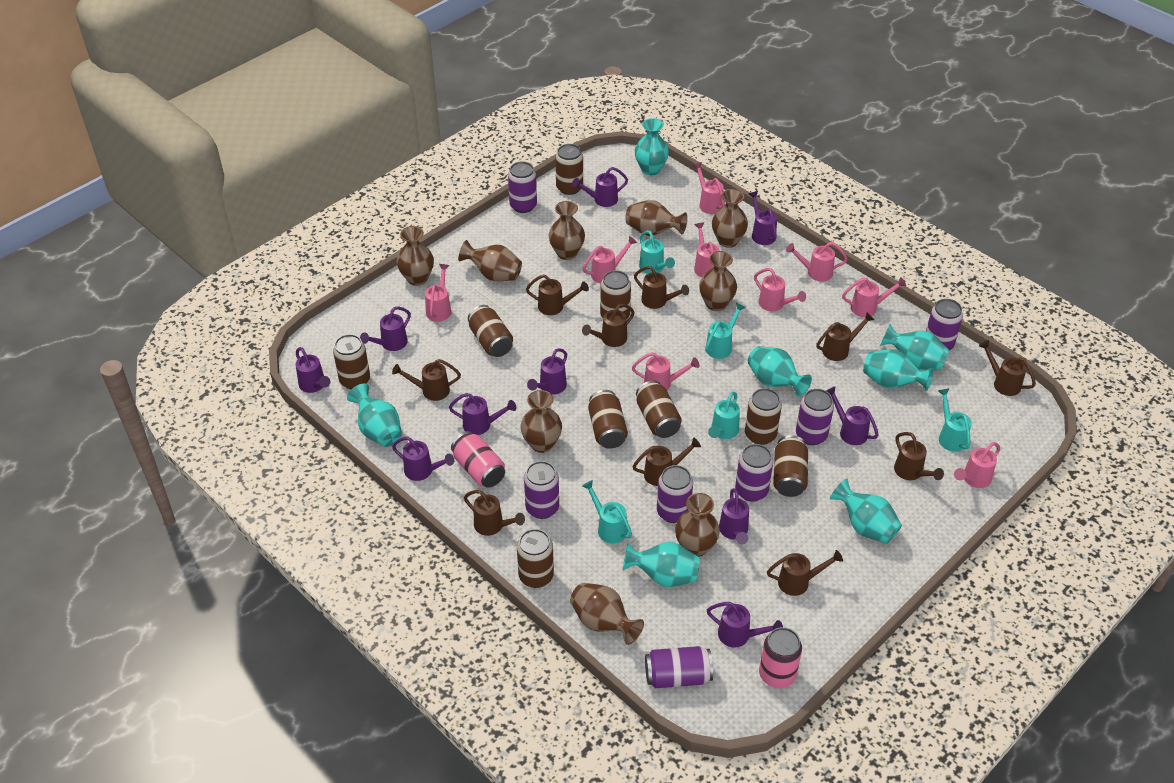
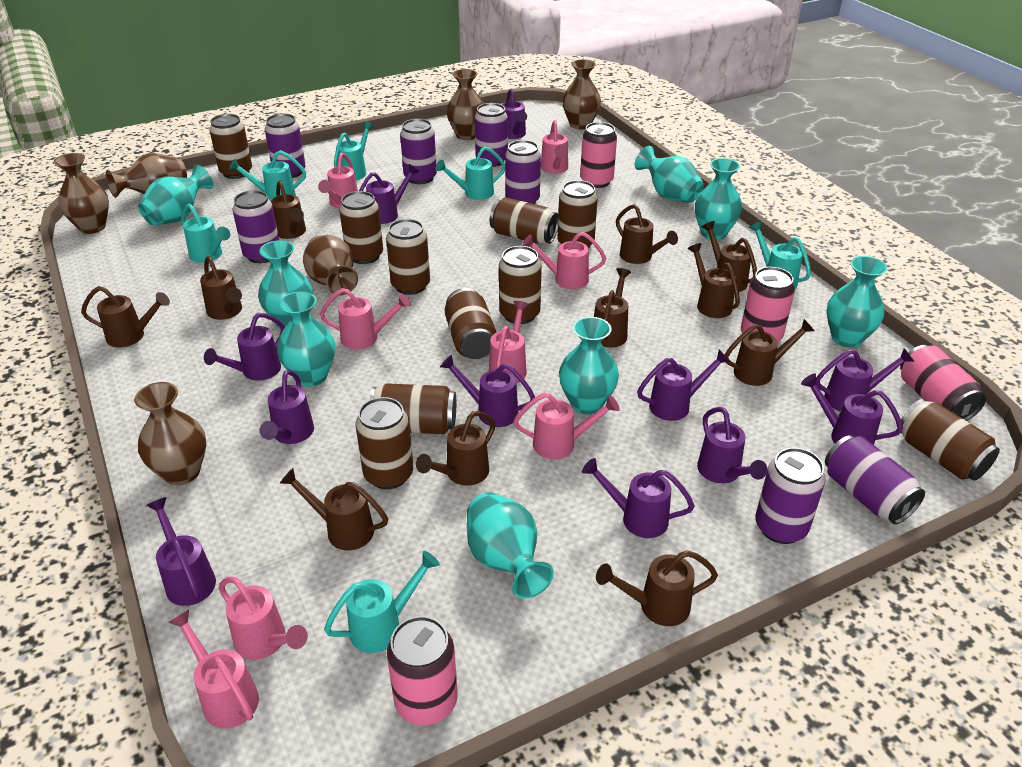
brown can: [333,334,370,389] [468,305,513,357] [517,529,554,588] [555,144,583,195] [588,390,628,449] [600,270,631,319] [636,381,682,438] [745,388,782,445] [773,435,808,497] = 9 -> [209,114,252,179] [339,191,383,264] [356,397,413,490] [369,383,456,434] [386,219,430,295] [445,288,496,359] [490,197,558,244] [499,246,542,324] [558,180,598,248] [901,399,1000,481] = 10
brown vase: [397,226,434,286] [458,240,522,281] [521,390,562,453] [548,201,585,260] [570,583,644,645] [625,200,687,236] [675,493,720,557] [699,251,737,311] [712,189,748,248] = 9 -> [54,153,109,234] [106,153,187,198] [134,382,206,485] [303,235,358,295] [446,69,484,140] [562,59,601,129] = 6
brown watering can: [392,359,461,401] [464,490,525,536] [526,274,589,315] [582,304,635,347] [632,437,701,486] [634,266,689,309] [767,550,843,596] [816,313,874,361] [894,432,944,480] [979,340,1036,396] = 10 -> [81,286,170,348] [200,256,242,320] [271,181,306,239] [280,468,388,550] [416,411,496,486] [594,268,631,348] [596,550,718,626] [616,204,678,264] [688,243,740,318] [702,221,757,292] [725,319,815,386] = 11
pink can: [451,431,505,488] [759,627,802,688] = 2 -> [387,616,458,725] [580,122,617,188] [741,267,795,342] [900,345,986,421] = 4
pink watering can: [425,264,451,322] [582,236,637,283] [632,352,700,390] [693,162,725,214] [694,222,719,277] [754,268,806,311] [786,242,848,282] [842,277,906,317] [954,442,1000,488] = 9 -> [168,610,259,729] [219,576,308,660] [318,153,358,209] [320,288,411,350] [489,301,529,383] [513,393,620,459] [522,232,606,289] [541,120,568,174] = 8
purple watering can: [296,347,330,393] [360,306,411,351] [392,437,454,481] [449,393,516,435] [527,348,567,394] [572,167,628,207] [707,602,783,648] [719,488,749,545] [749,191,777,245] [827,387,879,445] = 10 -> [146,497,216,606] [204,313,285,381] [260,370,314,444] [359,164,419,224] [440,355,535,427] [502,88,527,139] [582,458,695,538] [637,350,730,421] [697,407,767,483] [801,373,903,445] [816,348,915,411] = 11
turquoise vase: [347,383,402,447] [623,542,700,587] [635,118,669,175] [748,346,812,397] [830,479,902,544] [863,349,934,391] [880,324,950,370] = 7 -> [138,165,214,226] [258,240,313,329] [277,291,335,387] [467,492,554,599] [559,317,619,414] [635,146,704,203] [695,158,742,240] [826,256,888,348] = 8
turquoise watering can: [582,480,632,544] [639,230,675,274] [705,303,746,359] [708,392,740,439] [938,388,972,452] = 5 -> [181,204,230,263] [229,150,306,201] [324,551,440,653] [334,121,374,180] [435,146,505,200] [749,221,811,289] = 6

